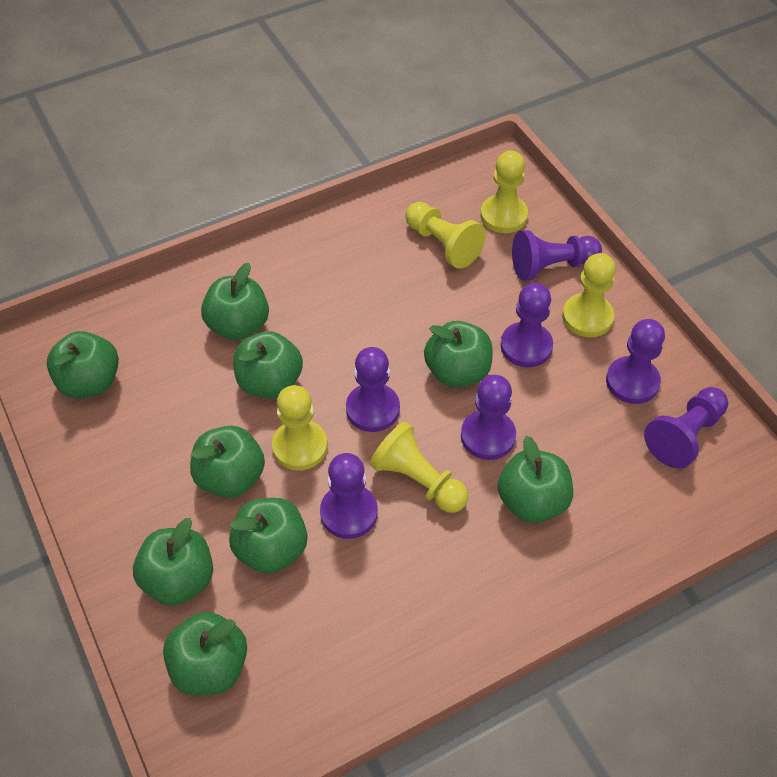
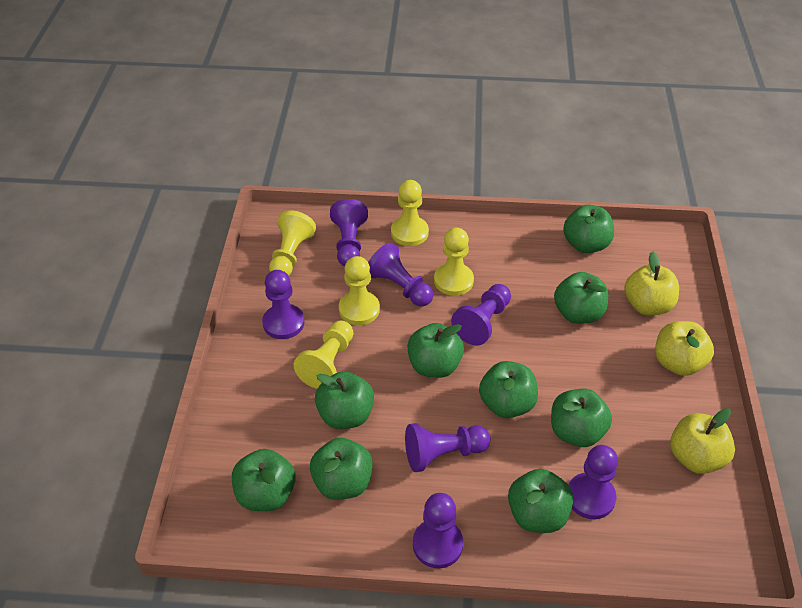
yellow apple: none = 0 -> [624,251,679,315] [655,321,714,376] [670,408,735,474] = 3

